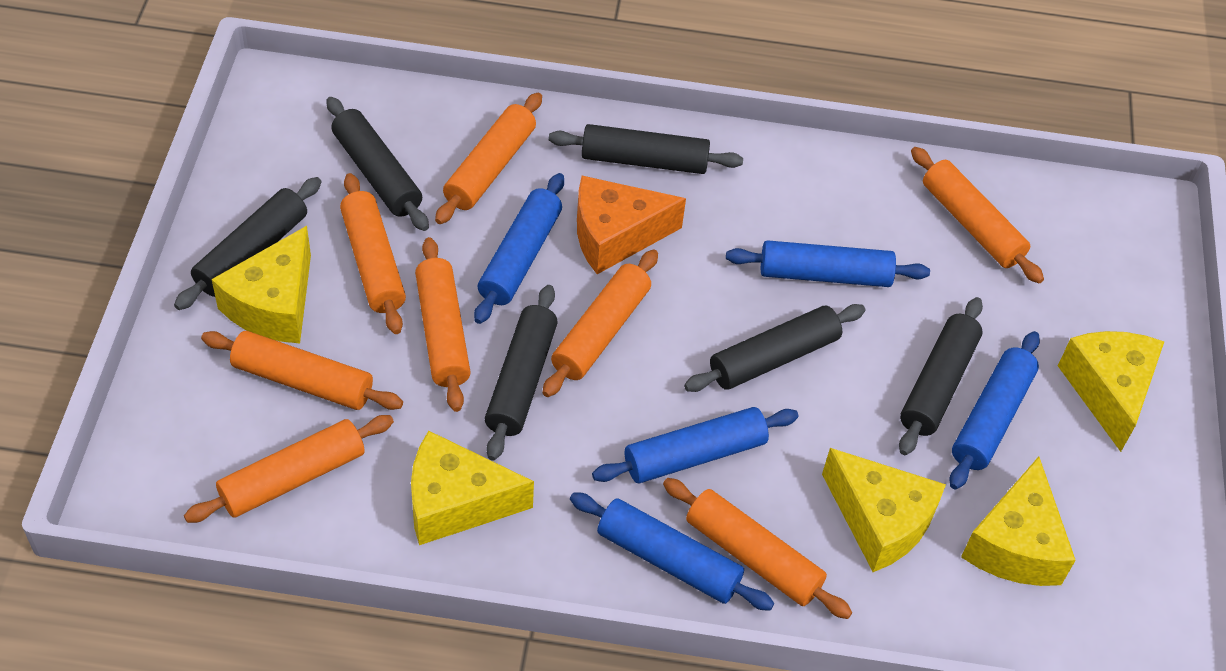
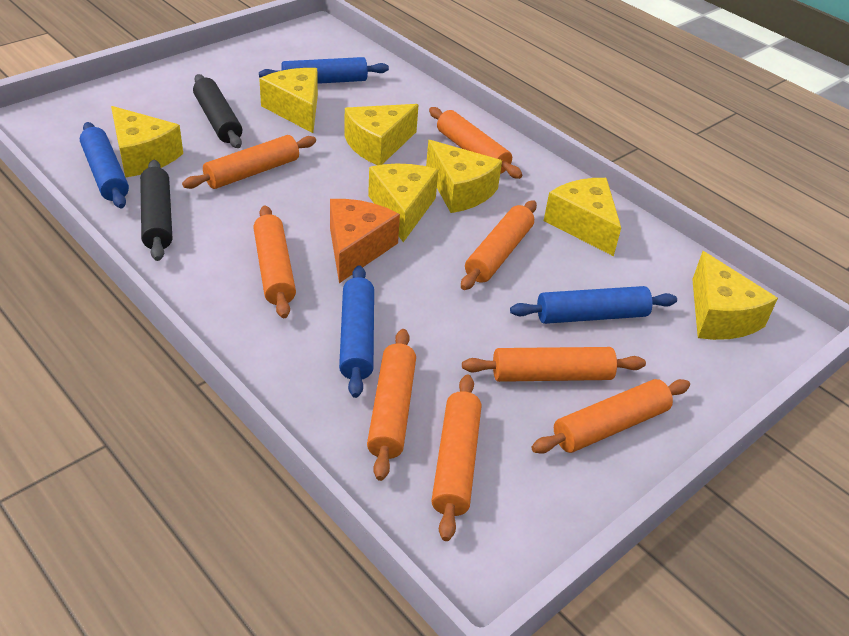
black rolling pin: [174,177,321,310] [327,97,429,231] [485,285,558,461] [548,124,743,174] [684,304,865,392] [899,297,983,455] = 6 -> [140,160,172,261] [193,74,242,148] = 2
blue rolling pin: [474,173,564,324] [570,492,774,611] [592,407,799,483] [726,240,930,287] [950,331,1040,489] = 5 -> [80,122,129,208] [259,57,389,84] [339,265,374,398] [510,286,677,324] = 4
yellow cheese: [212,226,311,343] [411,431,534,545] [822,448,946,572] [961,456,1076,586] [1058,331,1165,452] = 5 -> [111,106,183,178] [259,68,318,133] [344,104,419,165] [368,164,438,242] [426,140,502,213] [544,178,621,256] [692,251,778,340] = 7

